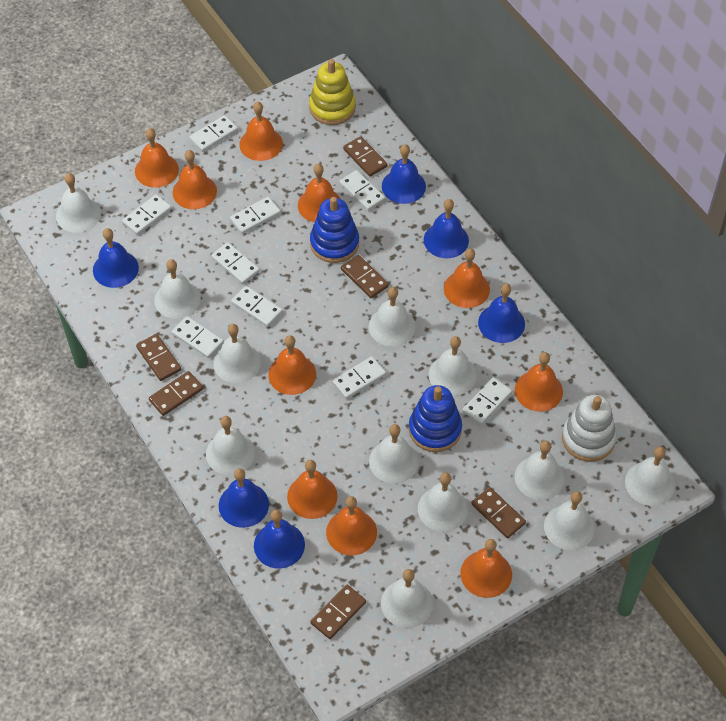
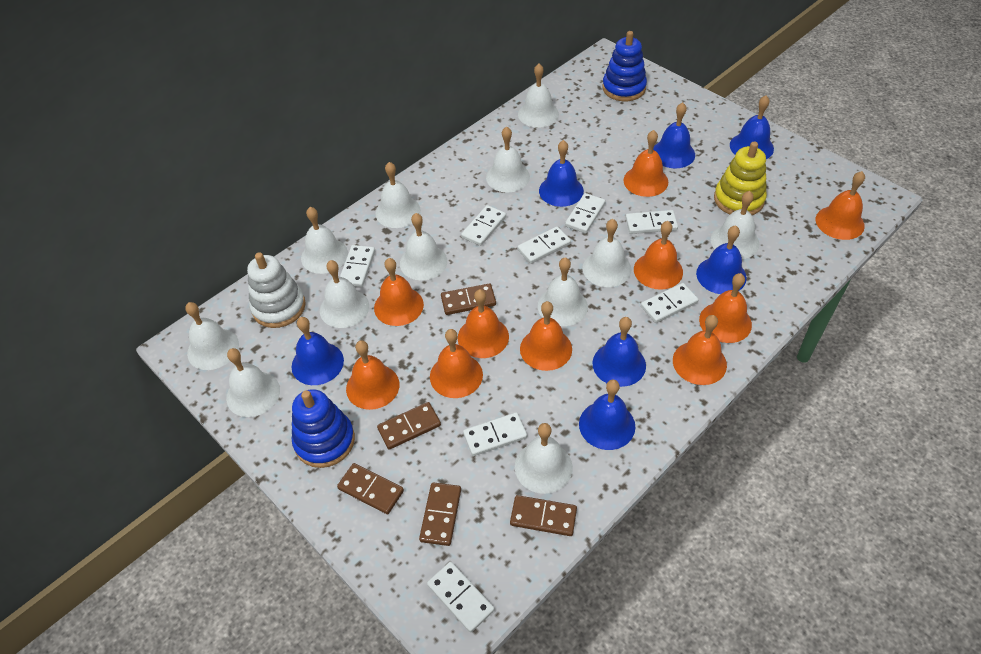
blue bell: [93,228,139,288] [219,468,269,528] [254,509,305,569] [382,144,426,204] [424,199,469,258] [478,284,525,343] = 6 -> [292,317,344,385] [539,140,584,207] [579,379,635,450] [592,317,646,387] [653,102,695,168] [696,225,747,294] [730,95,774,159] = 7
brown domino: [136,334,181,381] [149,371,203,416] [310,584,366,639] [341,255,389,298] [343,136,388,177] [471,487,526,538] = 6 -> [337,463,404,514] [377,402,441,450] [419,482,461,546] [441,283,496,315] [510,495,577,536] = 5
white domino: [122,194,172,235] [172,316,224,358] [189,115,238,152] [211,242,260,284] [230,197,281,234] [231,286,283,327] [332,356,386,399] [339,170,385,211] [462,377,512,425] = 9 -> [340,245,375,287] [427,562,495,633] [461,205,506,246] [463,412,527,456] [517,226,571,264] [565,193,606,233] [625,210,678,234] [641,283,699,323] = 8

